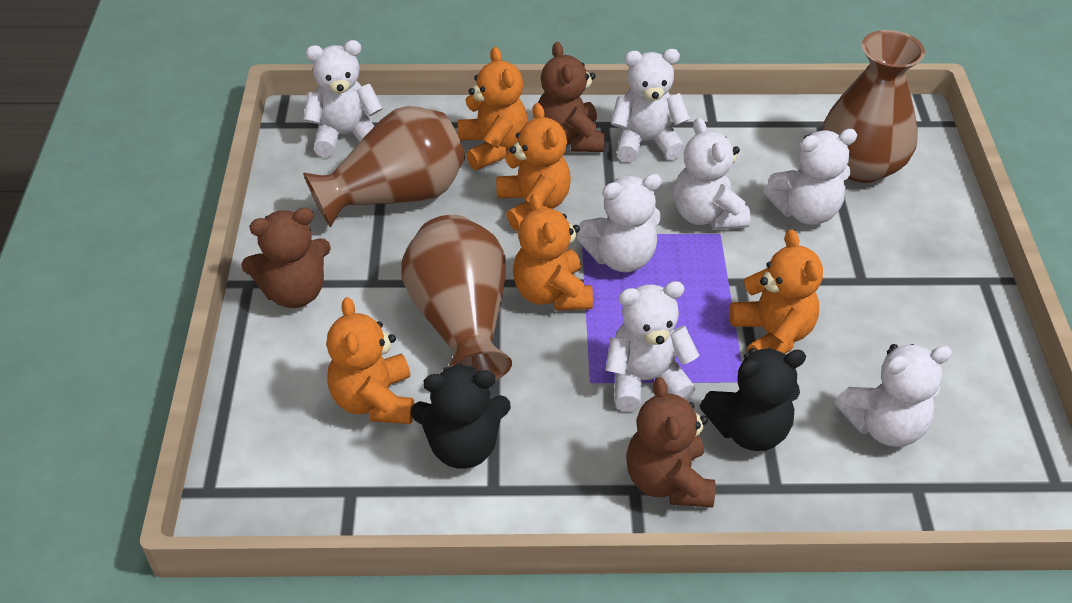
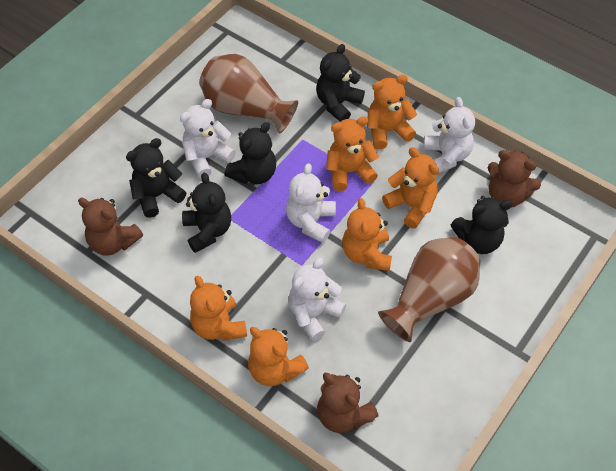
black teddy bear: [411,363,511,469] [700,348,806,451] = 2 -> [126,138,186,218] [182,172,231,253] [224,122,276,184] [316,44,365,122] [451,196,512,254] = 5
brown vase: [303,106,465,228] [401,215,512,381] [822,30,925,183] = 3 -> [199,54,298,134] [378,237,480,342] = 2
orange teddy bear: [326,297,414,424] [458,47,528,170] [496,103,571,231] [513,193,593,311] [729,229,823,354] = 5 -> [190,276,247,341] [248,327,309,386] [326,117,379,191] [342,198,392,271] [367,75,417,149] [382,147,439,228] = 6
white teddy bear: [303,40,383,157] [577,174,662,272] [605,281,700,412] [611,49,690,162] [674,118,750,230] [763,129,857,225] [835,344,952,447] = 7 -> [180,99,236,178] [286,163,336,243] [289,258,346,341] [423,97,475,173] = 4

